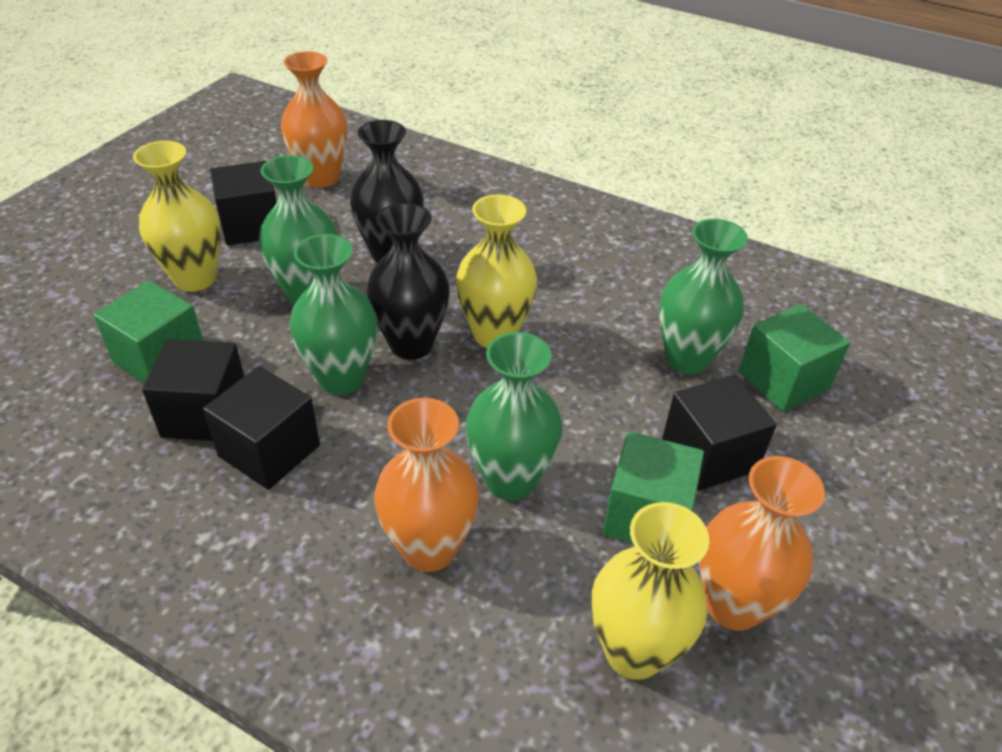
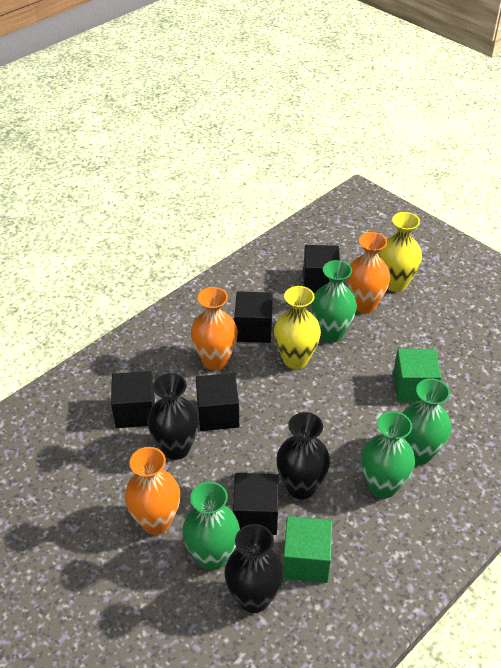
black cube: [142,339,244,441] [203,366,320,490] [210,161,277,245] [662,375,777,491] = 4 -> [111,371,155,428] [196,373,239,431] [233,473,279,535] [234,291,273,343] [303,245,340,293] = 5
black vase: [350,120,424,263] [367,203,450,360] = 2 -> [147,373,199,460] [224,524,284,613] [276,412,330,499] = 3
green cube: [93,280,203,383] [602,431,704,543] [739,304,850,412] = 3 -> [283,516,332,583] [393,349,441,402] = 2
yellow vase: [133,141,221,292] [456,194,537,348] [591,502,709,680] = 3 -> [274,286,321,369] [379,212,422,292] = 2

